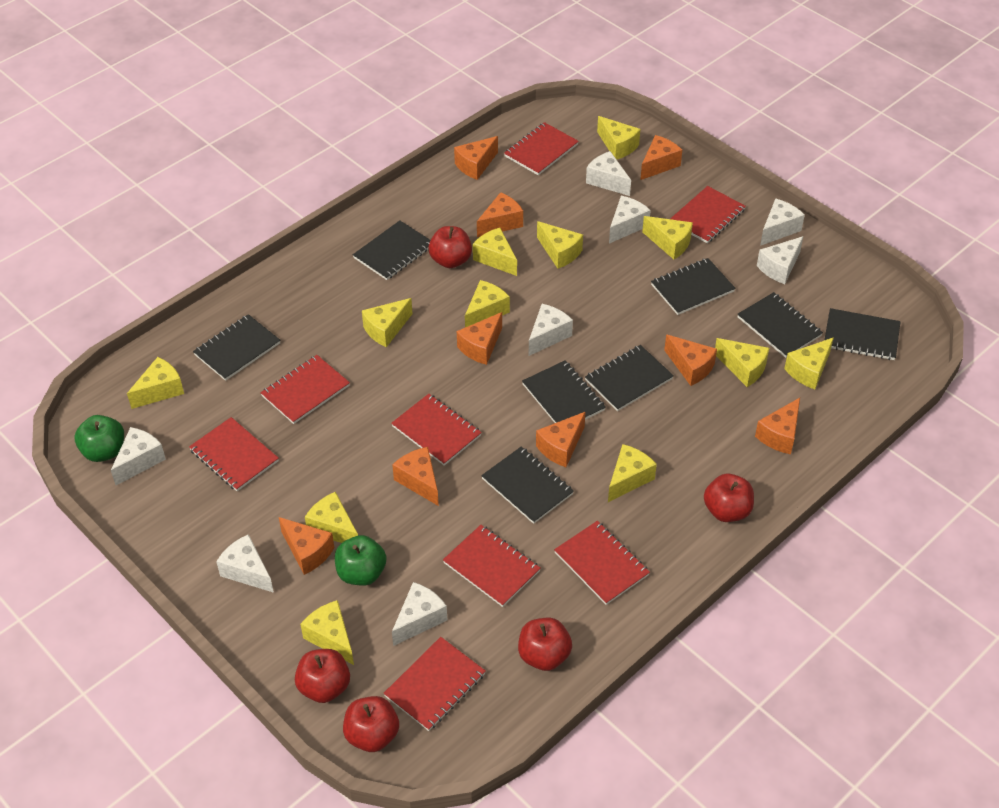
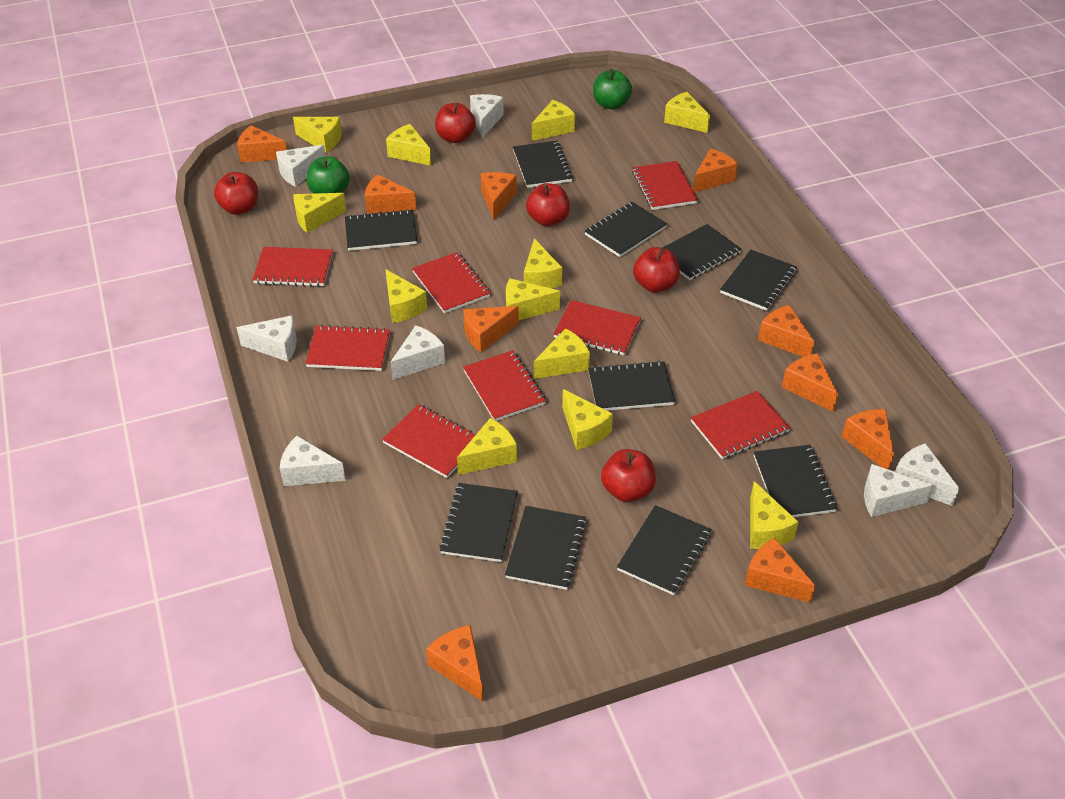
black notebook: [193,314,280,381] [353,220,431,280] [481,446,574,524] [522,360,606,423] [585,345,674,411] [651,258,736,315] [737,292,823,358] [825,308,901,360] = 8 -> [345,209,417,251] [439,483,518,562] [505,506,587,590] [513,141,573,188] [585,202,667,257] [588,361,675,411] [617,505,712,595] [662,224,742,280] [720,250,797,311] [754,445,837,517] = 10
orange cheese: [279,517,334,575] [392,447,439,506] [454,136,498,180] [457,312,502,365] [477,192,523,237] [536,412,585,467] [640,135,682,180] [664,334,717,386] [755,398,800,454] = 9 -> [237,125,287,162] [365,174,416,214] [426,625,483,701] [463,306,519,352] [481,172,517,220] [693,148,738,192] [745,538,815,603] [758,305,815,357] [782,353,838,412] [842,409,894,470] = 10
white cheese: [111,427,166,485] [216,534,274,593] [392,582,447,646] [529,304,573,356] [586,151,631,196] [609,196,651,244] [757,236,803,284] [760,198,805,246] = 8 -> [237,315,297,362] [276,145,326,187] [280,436,346,486] [390,325,445,380] [470,94,504,138] [864,464,934,517] [895,443,959,506] = 7

